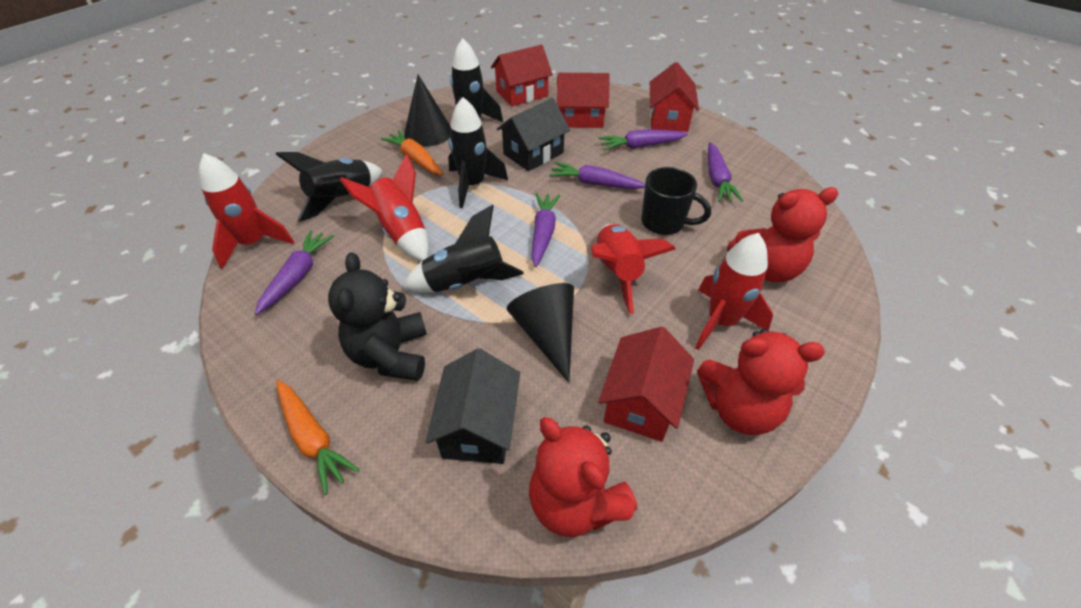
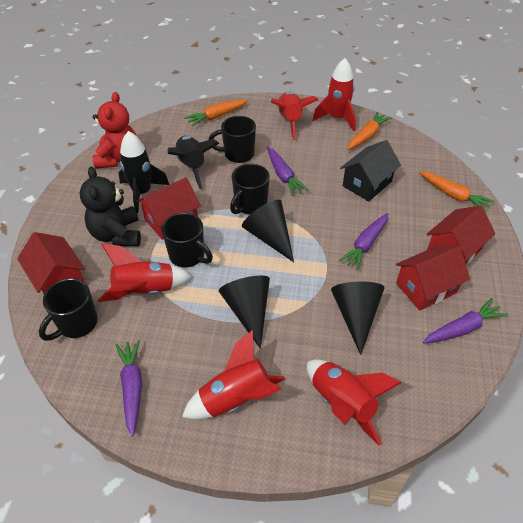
black cone: [404,75,450,147] [507,283,574,383] = 2 -> [219,276,270,349] [242,200,294,262] [331,282,384,355] = 3
black house: [425,348,520,464] [497,98,570,171] = 2 -> [340,140,401,201] = 1
black mug: [641,167,711,235] = 1 -> [39,278,98,341] [162,213,213,268] [209,116,256,163] [230,163,270,214] = 4
black rocket: [276,152,383,222] [403,205,524,293] [448,97,508,208] [450,38,503,122] = 4 -> [119,131,170,214] [168,136,219,189] = 2
orange carrot: [276,380,360,495] [381,130,443,175] = 2 -> [184,100,248,127] [347,112,392,150] [419,171,495,213] = 3
purple carrot: [255,231,334,315] [531,193,561,267] [549,162,645,189] [598,129,688,151] [708,142,743,202] = 5 -> [115,339,142,437] [267,147,309,196] [339,213,389,270] [423,298,508,344] = 4
red rocket: [199,153,294,269] [340,154,429,261] [590,224,676,314] [695,233,773,350] = 4 -> [98,243,192,302] [182,330,285,420] [271,92,318,140] [307,359,402,446] [313,58,356,131] = 5
red teddy bear: [529,417,637,537] [697,329,825,435] [727,187,838,283] = 3 -> [92,92,136,169] = 1

